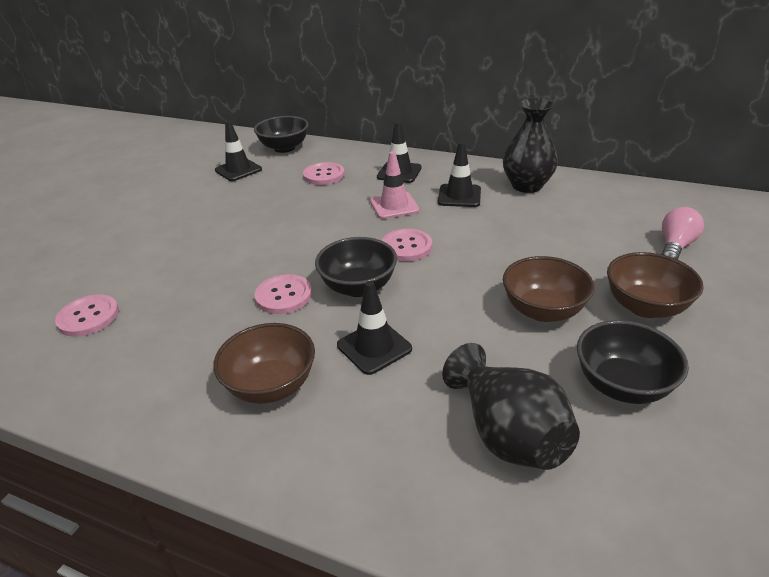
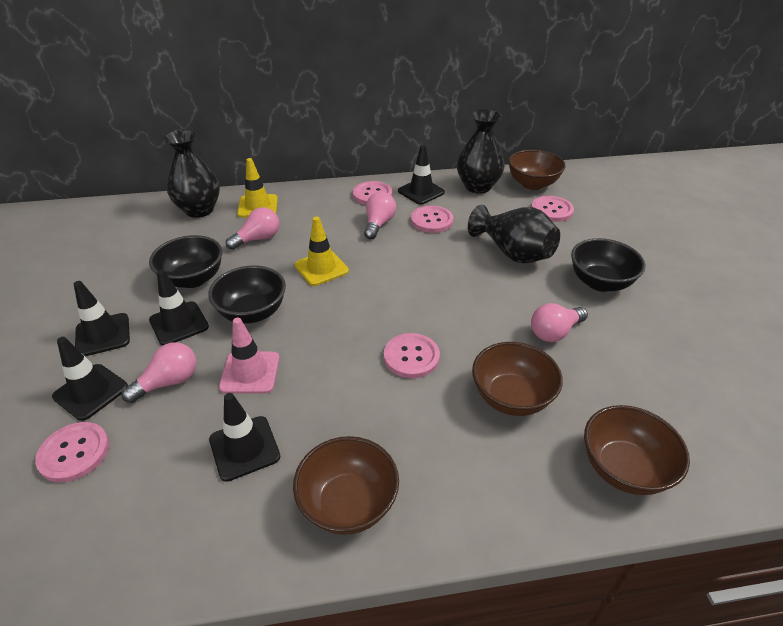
black traffic cone: [215,121,262,181] [337,281,412,375] [377,121,422,183] [438,142,481,207] = 4 -> [52,337,128,421] [74,281,130,356] [149,270,209,346] [209,393,280,482] [398,145,445,205] = 5
black vase: [442,343,580,470] [503,98,558,193] = 2 -> [162,129,220,218] [457,109,505,193] [468,205,560,263] = 3
brown bowl: [213,323,315,404] [503,256,595,322] [607,252,704,318] = 3 -> [293,436,399,535] [472,342,563,416] [508,150,566,190] [584,405,690,495] = 4
pink button: [55,294,119,337] [254,274,312,314] [303,162,345,185] [382,229,432,261] = 4 -> [35,422,109,483] [353,181,392,205] [384,333,440,378] [411,205,453,233] [531,196,574,222] = 5
pink light bulb: [662,207,704,260] = 1 -> [122,342,197,403] [226,207,279,250] [364,192,396,239] [531,303,588,342] = 4
yellow traffic cone: none = 0 -> [237,158,278,218] [295,217,349,286] = 2

